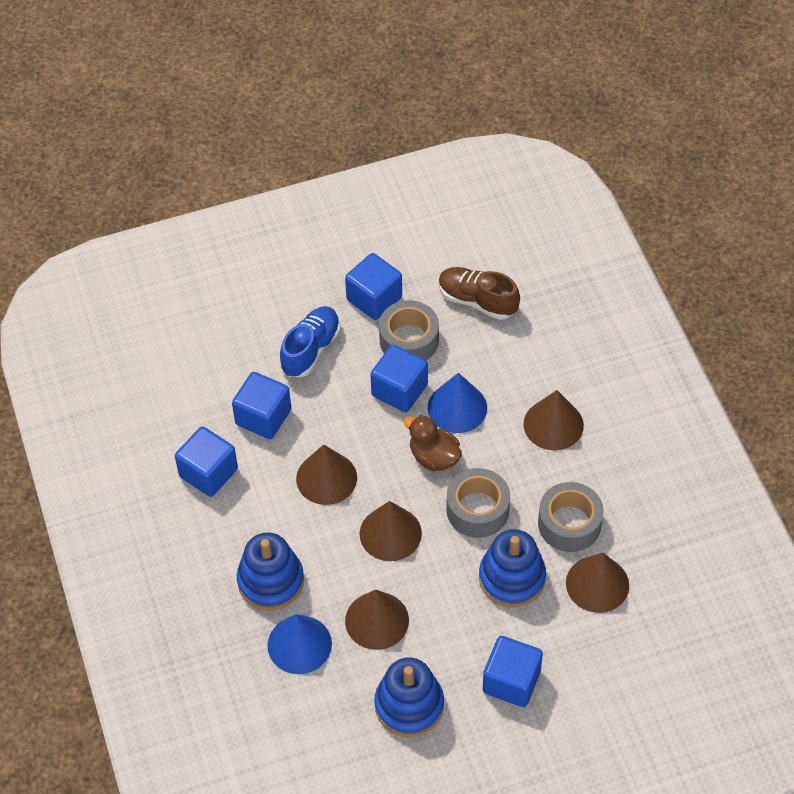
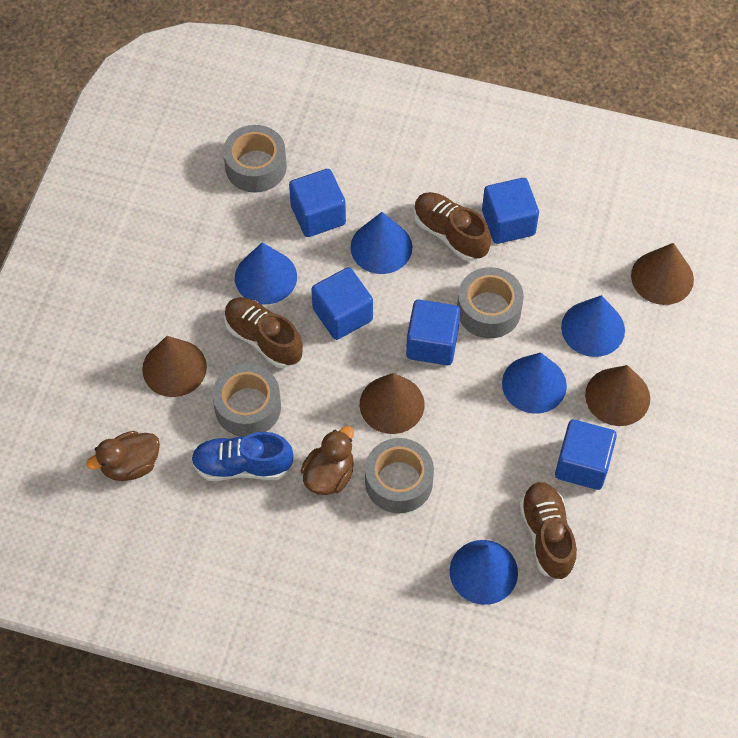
blue cone: [267,614,332,674] [428,373,487,433] = 2 -> [235,243,297,304] [351,212,412,274] [450,540,518,605] [502,352,567,414] [561,295,625,357] = 5
blue stacking toy: [237,532,304,610] [375,657,444,737] [479,529,546,607] = 3 -> none = 0
brown cone: [296,445,357,505] [345,590,409,650] [360,501,422,561] [524,390,584,450] [566,552,629,613] = 5 -> [142,336,207,397] [360,373,425,434] [585,365,650,426] [631,243,694,305] = 4
brown duck: [403,415,462,472] = 1 -> [86,431,160,481] [301,426,354,495] = 2
brown shoe: [439,267,520,320] = 1 -> [224,297,303,368] [414,192,491,261] [519,482,577,579] = 3
grey tape: [379,300,439,360] [447,468,510,538] [538,482,604,552] = 3 -> [212,364,281,437] [223,125,287,193] [365,438,434,513] [457,267,524,338] = 4

